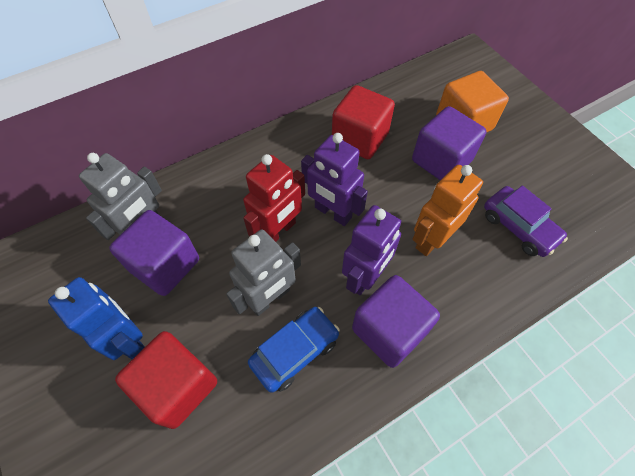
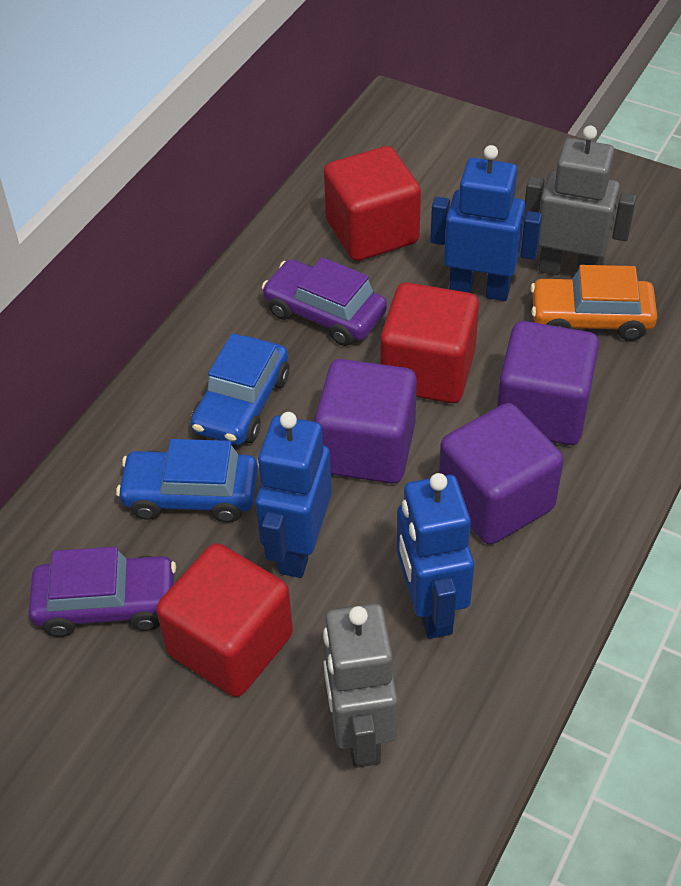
blue car: [248,307,340,393] = 1 -> [116,439,258,523] [191,333,289,445] = 2
blue robot: [48,277,145,360] = 1 -> [255,412,332,578] [397,473,474,639] [430,145,542,301] = 3
orange car: none = 0 -> [530,265,657,341] = 1
orange cube: [436,71,509,133] = 1 -> none = 0
orange robot: [412,165,483,256] = 1 -> none = 0
purple car: [484,185,568,257] = 1 -> [28,546,176,637] [262,257,387,346] = 2
purple robot: [301,133,368,226] [342,205,402,295] = 2 -> none = 0
red cube: [115,331,217,429] [332,85,395,159] = 2 -> [156,543,293,697] [324,146,421,261] [380,282,479,403] = 3
red robot: [243,154,305,242] = 1 -> none = 0

